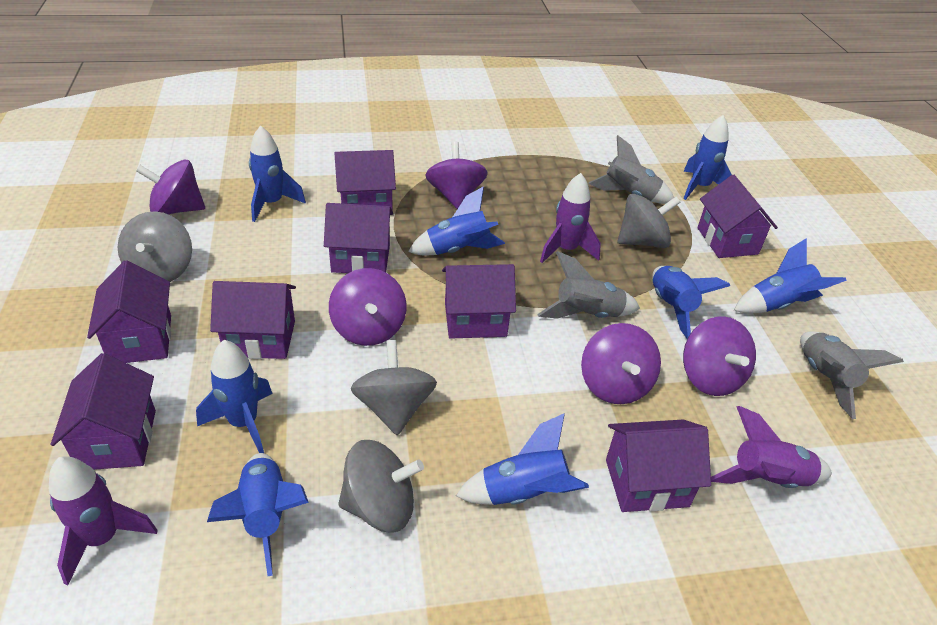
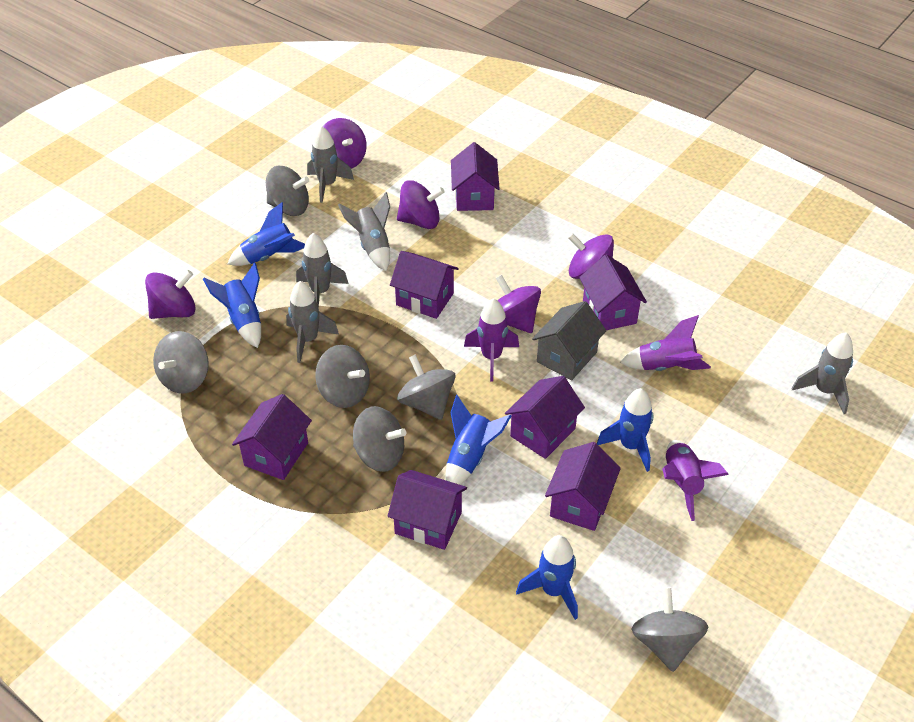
blue rocket: [196,340,273,453] [207,453,309,576] [249,125,306,222] [408,187,505,255] [456,413,589,505] [652,266,730,339] [683,115,732,200] [734,238,847,313] = 8 -> [203,262,261,348] [228,202,305,266] [445,395,511,485] [516,535,578,620] [597,388,653,472] = 5
grey house: none = 0 -> [532,301,607,381] = 1
grey rocket: [537,251,640,319] [588,135,674,204] [800,331,904,419] = 3 -> [286,281,339,363] [296,233,348,309] [307,126,354,203] [338,192,390,271] [792,332,853,414] = 5
grey spinning top: [118,212,192,282] [338,440,424,533] [351,340,437,435] [618,194,681,248] = 4 -> [153,331,209,393] [266,165,309,216] [315,345,370,408] [353,406,406,472] [397,354,455,420] [632,587,709,672] = 6
purple house: [51,353,156,470] [87,260,171,363] [210,281,296,359] [324,203,393,273] [334,150,396,211] [442,264,516,339] [606,420,711,512] [697,175,778,258] = 8 -> [232,394,312,480] [387,470,467,550] [390,251,459,319] [451,142,500,211] [505,376,585,459] [545,442,621,531] [579,254,647,330] = 7

